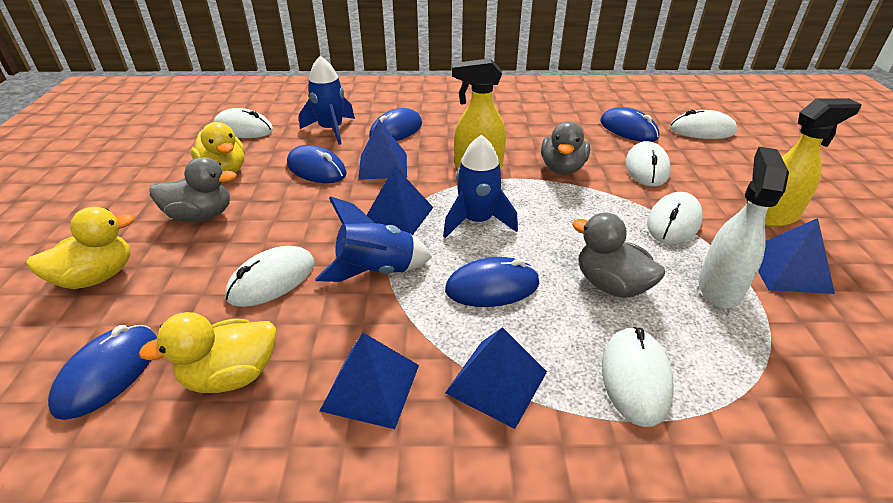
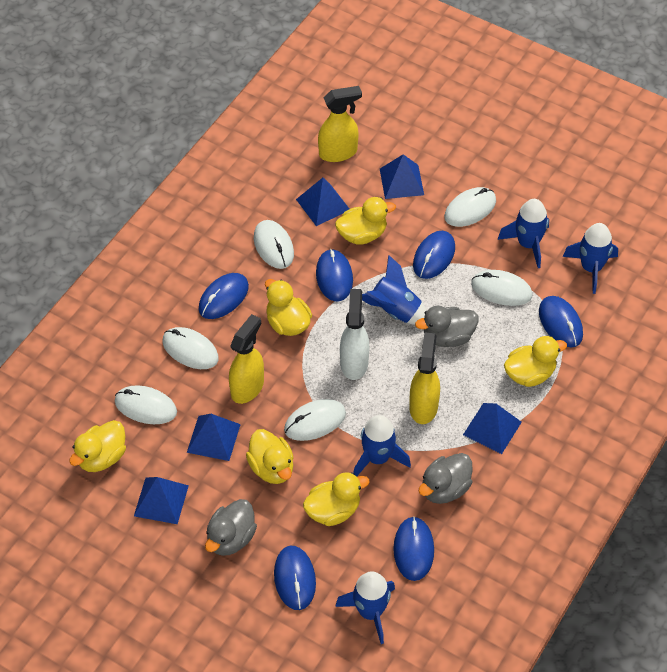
blue mouse: [48,325,157,420] [287,145,347,183] [369,108,422,141] [445,257,539,307] [600,107,659,142] = 5 -> [198,273,249,319] [274,546,316,610] [316,249,353,302] [393,516,434,581] [413,231,455,279] [539,296,583,347] = 6
blue rocket: [299,56,355,145] [315,196,432,282] [443,135,518,238] = 3 -> [335,571,395,644] [353,415,411,476] [362,255,427,325] [498,199,549,268] [563,223,618,294] = 5
yellow duck: [26,207,135,289] [139,312,276,393] [191,122,245,172] = 3 -> [69,420,126,472] [246,429,294,484] [265,279,312,336] [303,472,369,526] [335,197,396,245] [504,336,567,387] = 6
yellow spray bottle: [452,58,506,168] [765,98,862,227] = 2 -> [229,314,264,404] [318,86,362,162] [409,332,440,424] = 3

